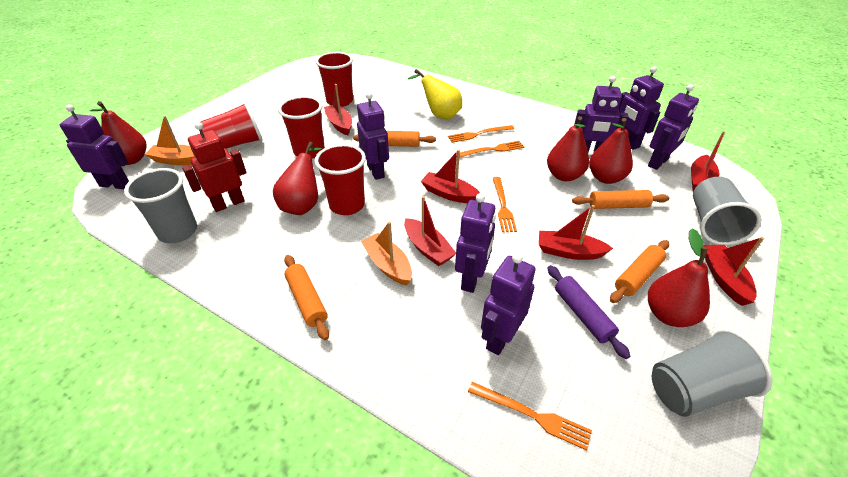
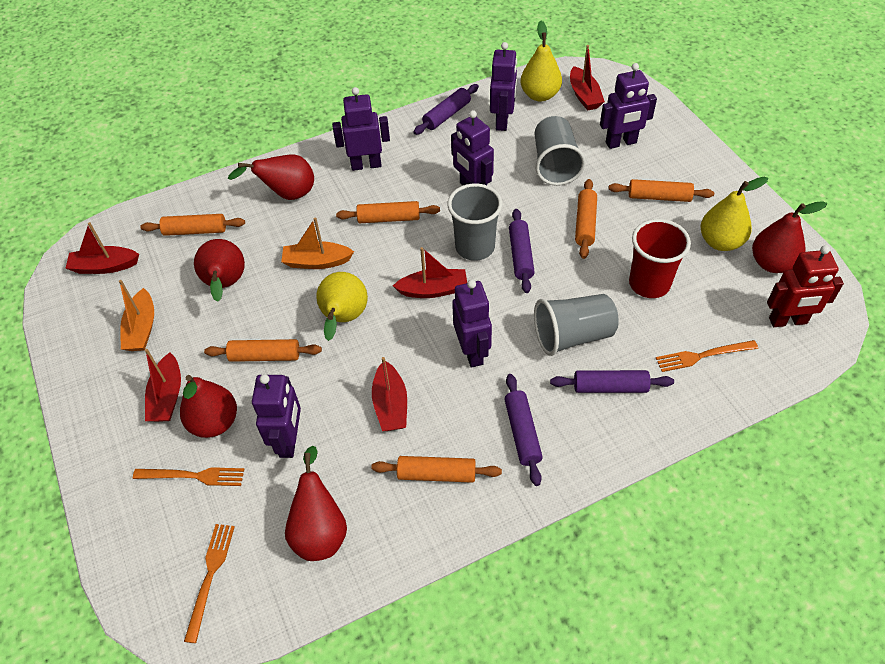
orange fork: [448,125,514,143] [456,141,524,158] [468,382,592,451] [493,177,517,232] = 4 -> [133,467,244,486] [184,524,235,643] [656,340,758,372] = 3
orange rolling pin: [284,255,329,340] [353,131,436,147] [572,190,669,209] [610,240,669,303] = 4 -> [140,214,245,236] [204,339,322,362] [336,201,440,223] [372,456,502,483] [575,179,597,259] [608,179,714,202] = 6
purple robot: [60,104,129,189] [357,92,389,180] [455,193,496,293] [481,253,536,355] [574,76,628,153] [618,66,664,150] [648,84,699,170] = 7 -> [252,374,301,458] [332,87,390,171] [451,110,494,185] [452,279,492,368] [490,42,517,131] [600,63,657,149] = 6
purple rolling pin: [548,265,630,359] = 1 -> [413,84,479,135] [504,374,543,486] [509,209,535,293] [550,370,674,393] = 4
red boat: [324,84,352,135] [404,196,456,266] [421,149,480,203] [539,205,613,260] [691,131,725,192] [704,237,764,306] = 6 -> [66,222,139,274] [145,349,181,422] [372,357,407,431] [393,247,467,298] [570,45,605,111] = 5
red cup: [201,102,262,149] [278,96,325,158] [315,144,366,215] [316,52,353,107] = 4 -> [629,219,691,298] = 1
yellow pear: [408,69,462,119] = 1 -> [316,272,368,341] [520,21,562,101] [701,177,768,251] = 3

